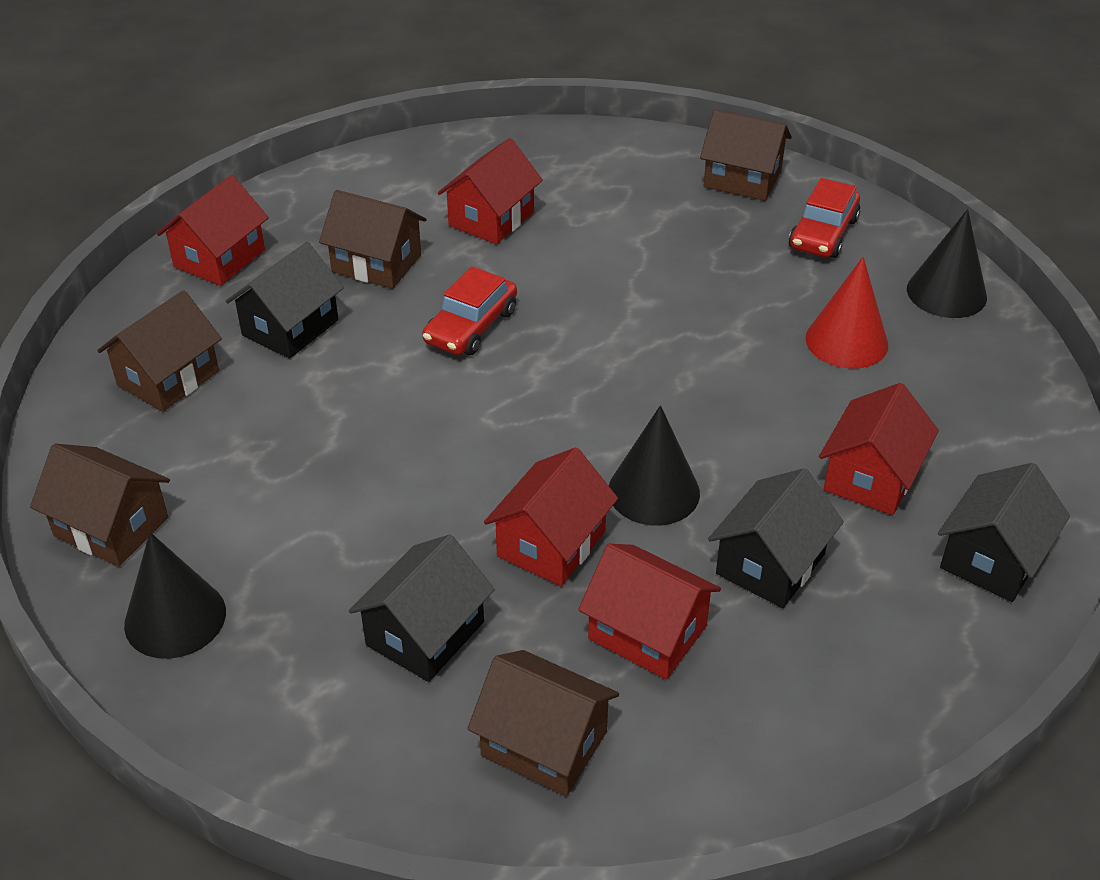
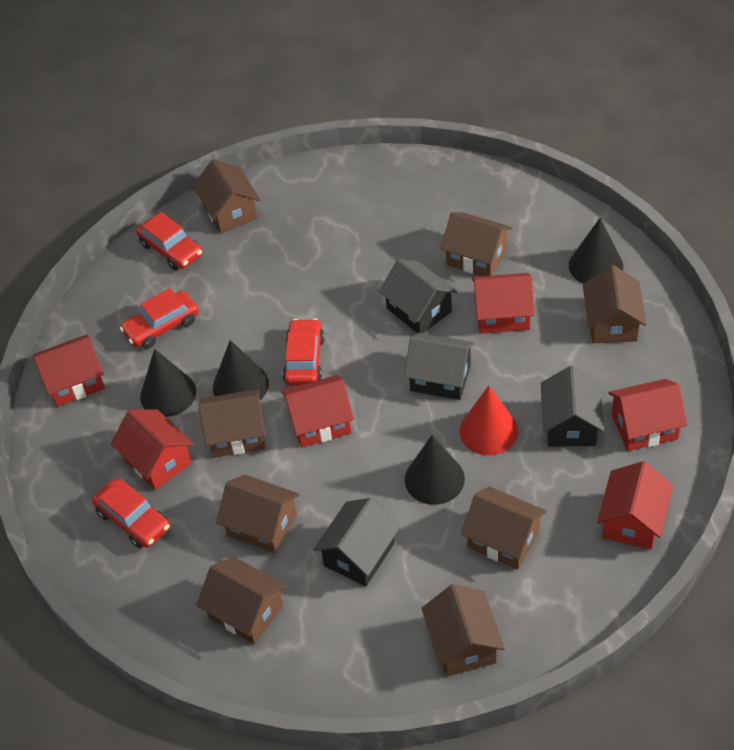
black cone: [124,532,226,659] [609,405,700,526] [907,209,987,318] = 3 -> [140,349,196,417] [213,340,269,400] [405,435,465,505] [569,218,623,283] = 4
brown house: [30,444,170,566] [97,290,222,412] [319,190,427,289] [467,650,619,797] [700,109,792,201] = 5 -> [193,159,260,233] [196,557,286,644] [198,389,266,457] [216,475,300,553] [421,584,505,676] [440,212,512,276] [461,486,547,569] [583,265,646,343] = 8
red car: [422,266,517,355] [789,178,860,258] = 2 -> [92,478,170,548] [120,288,199,349] [136,212,203,270] [282,319,325,386] = 4
red house: [157,175,269,286] [438,138,543,244] [484,448,618,586] [578,544,721,680] [819,383,939,515] = 5 -> [33,334,105,407] [111,409,194,490] [281,375,354,447] [472,273,535,334] [597,461,673,550] [608,379,687,451] = 6

